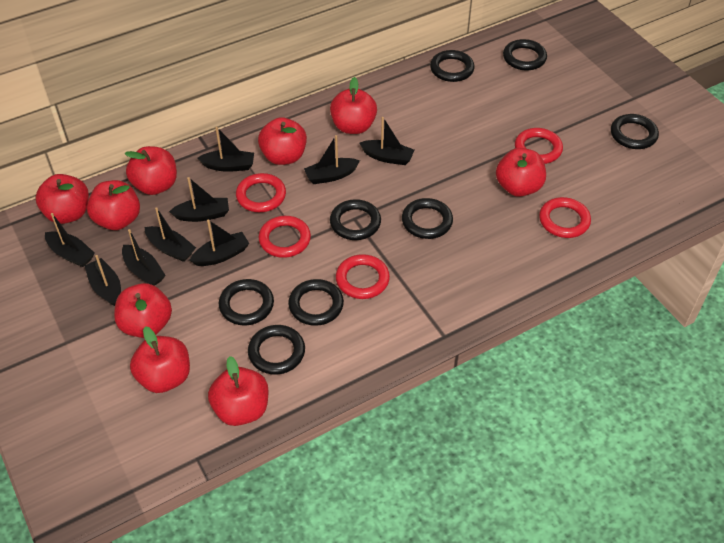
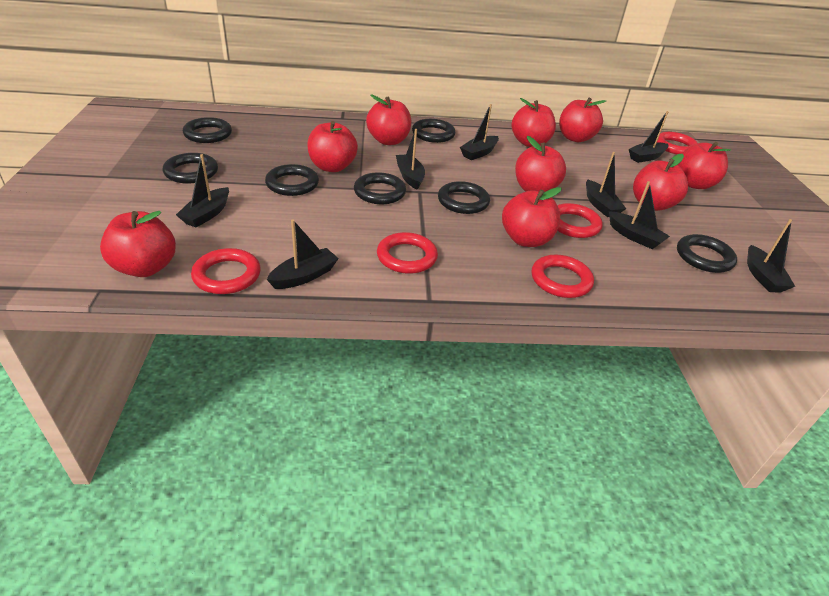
black boat: [45,213,95,267] [85,255,121,306] [122,229,166,286] [145,208,196,262] [169,177,229,222] [190,220,249,266] [198,127,254,172] [304,135,360,184] [359,117,414,165] = 9 -> [176,154,229,228] [267,219,339,289] [396,129,425,190] [460,104,499,160] [586,152,626,217] [609,181,670,249] [629,111,669,163] [747,219,795,293] = 8
black ring: [219,279,274,325] [248,325,305,375] [288,279,344,326] [330,199,381,240] [402,198,453,239] [430,50,475,82] [503,39,547,70] [611,114,659,149] = 8 -> [163,153,218,184] [183,117,232,143] [265,164,319,196] [354,172,406,204] [412,119,455,143] [438,181,490,214] [677,234,737,273] = 7

